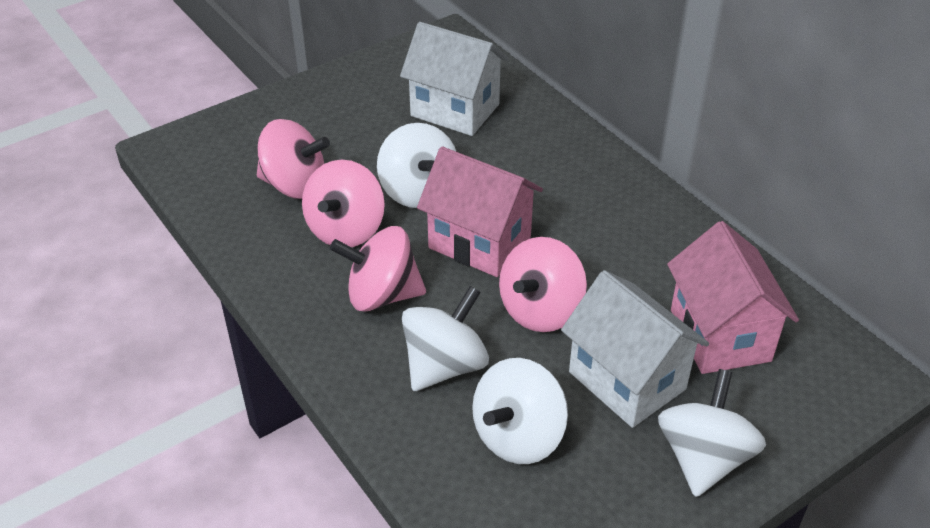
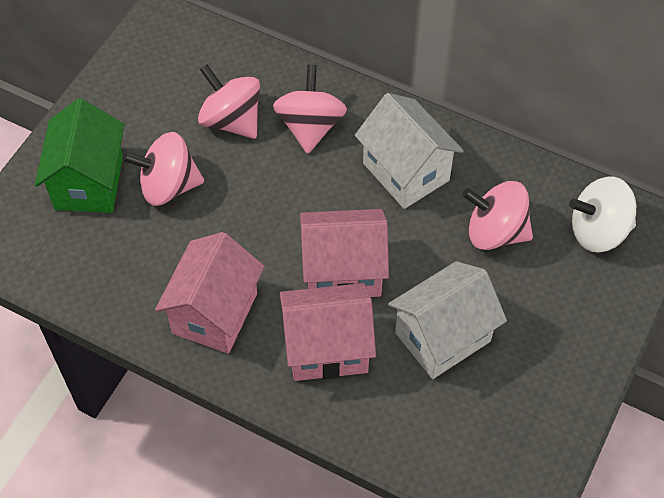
green house: none = 0 -> [35,99,124,213] = 1
pink house: [417,147,543,277] [667,221,799,374] = 2 -> [155,232,265,354] [280,283,376,381] [300,209,389,297] = 3
white spinning top: [377,123,456,208] [402,286,489,391] [472,358,568,464] [658,369,766,497] = 4 -> [569,177,636,253] = 1

